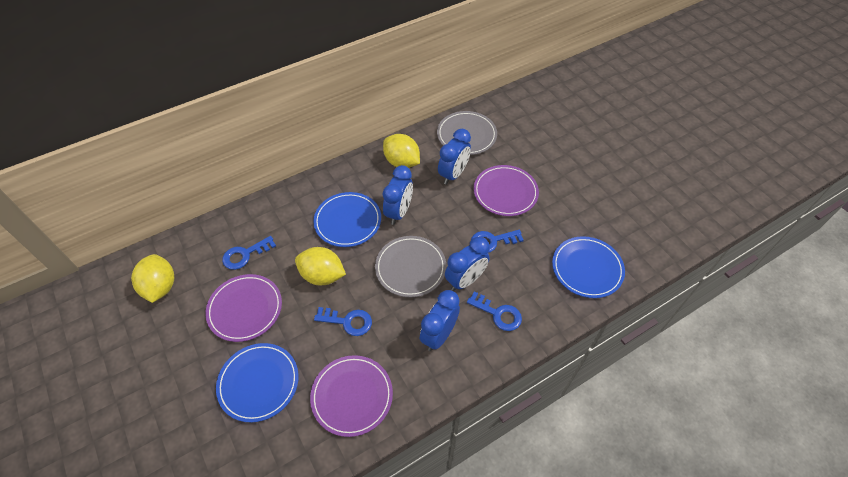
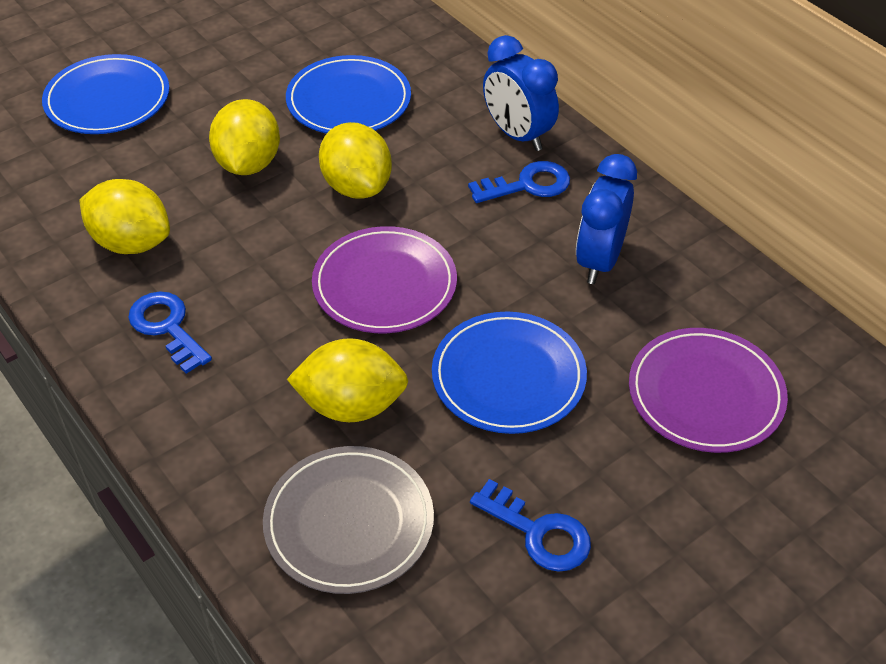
blue clock: [383,165,413,225] [420,290,460,351] [438,129,471,185] [445,237,490,291] = 4 -> [483,35,559,151] [576,154,637,284] = 2
blue key: [222,236,276,270] [314,307,372,336] [467,291,522,331] [471,230,524,253] = 4 -> [128,291,212,374] [468,161,570,203] [470,479,591,572] = 3
grey plate: [375,236,446,297] [437,111,497,155] = 2 -> [263,446,434,594] = 1
purple plate: [205,274,282,342] [310,355,393,437] [474,165,539,216] = 3 -> [312,226,457,333] [629,328,788,453] = 2
yellow lemon: [131,254,174,303] [295,247,346,285] [383,134,420,168] = 3 -> [80,179,170,254] [209,99,280,175] [287,338,408,422] [319,122,392,199] = 4

